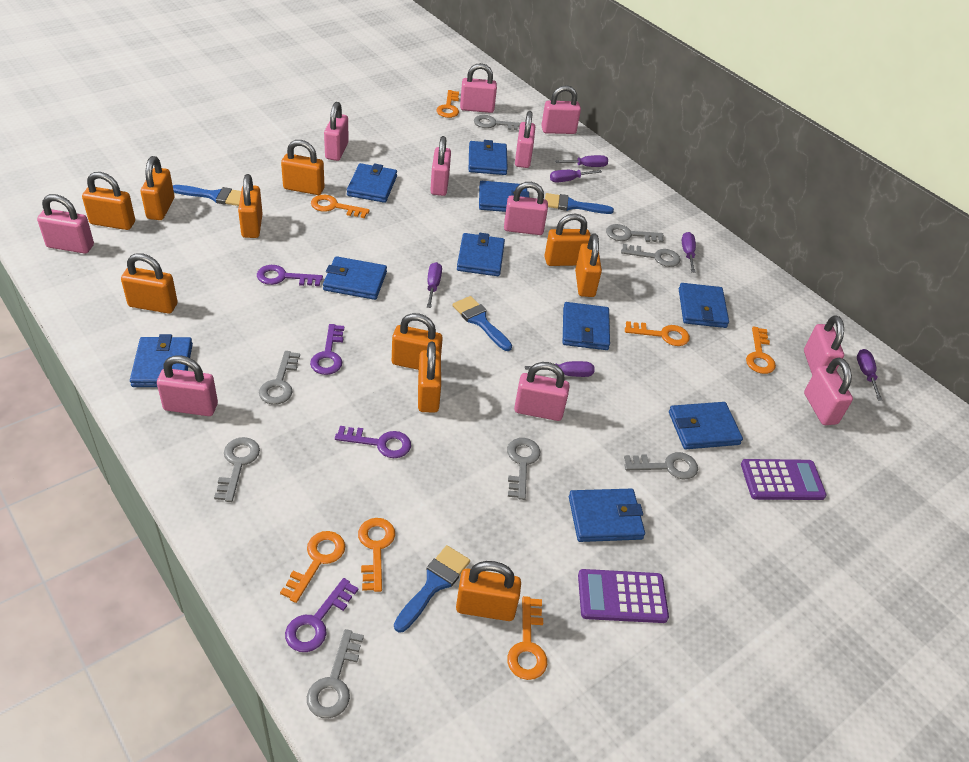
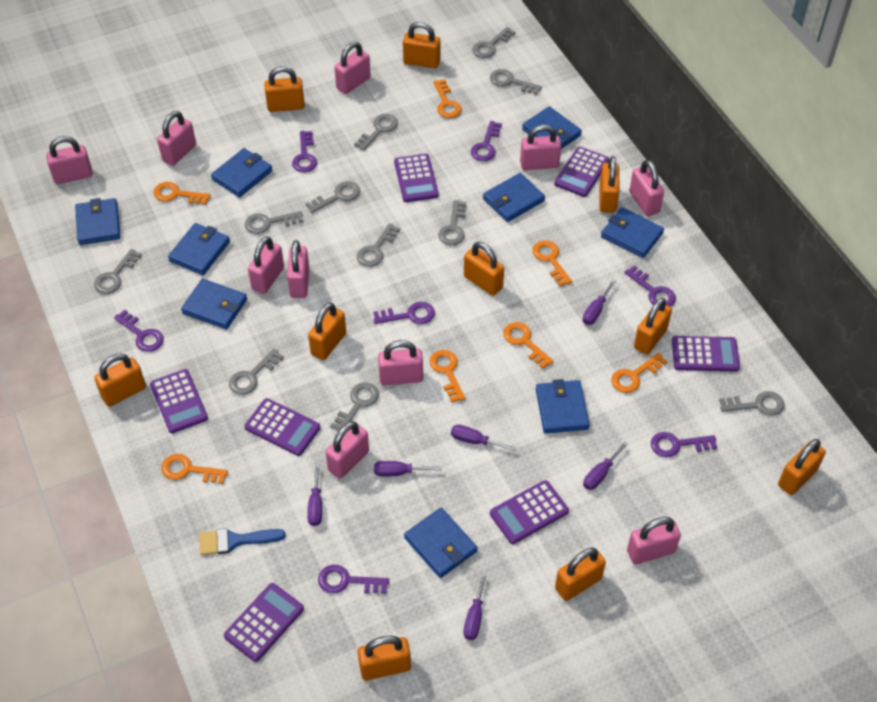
blue brush: [173,185,241,206] [394,545,470,633] [452,296,512,351] [545,193,614,214] = 4 -> [199,528,286,555] = 1
blue wallet: [130,334,193,387] [323,256,387,300] [347,163,397,203] [457,233,505,276] [469,140,508,175] [479,181,529,212] [563,302,610,350] [569,489,645,542] [669,402,743,449] [679,283,729,328] = 10 -> [75,198,120,245] [168,223,230,275] [181,279,247,329] [211,148,273,197] [404,508,478,578] [483,173,545,222] [522,106,582,149] [536,379,590,434] [601,207,664,258] = 9
grey key: [214,437,260,502] [259,351,300,405] [307,629,364,718] [474,115,521,130] [507,438,540,500] [606,224,664,243] [621,244,680,267] [624,452,698,479] = 8 -> [94,249,142,294] [229,349,284,395] [245,211,303,234] [306,181,360,213] [330,382,379,432] [354,114,398,151] [357,223,400,267] [438,200,467,245] [472,27,515,58] [490,69,542,95] [719,391,785,416] = 11
pink padlock: [37,194,94,254] [157,355,218,416] [324,102,349,161] [430,136,451,196] [460,63,497,113] [504,182,548,235] [514,362,569,421] [515,111,535,168] [541,85,581,134] [804,315,844,375] [804,358,853,425] = 11 -> [46,136,93,184] [157,111,196,166] [248,236,284,294] [287,240,309,298] [326,421,369,479] [334,42,371,94] [378,340,423,385] [520,125,561,171] [627,517,681,564] [629,160,664,216] = 10
purple calculator: [578,569,669,623] [741,459,826,500] = 2 -> [150,369,208,433] [224,583,304,662] [244,398,320,456] [394,154,439,202] [490,480,569,544] [554,146,609,197] [672,336,740,371] = 7
purple key: [257,265,323,286] [285,578,358,652] [310,324,344,375] [335,426,411,458] = 4 -> [114,310,164,352] [292,131,317,173] [318,565,389,594] [373,302,435,324] [471,121,502,161] [624,265,676,307] [651,432,717,458] = 7

